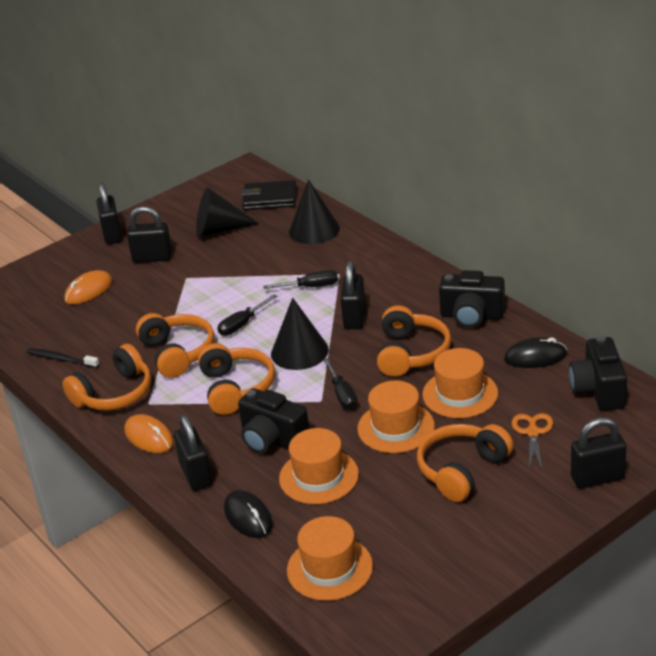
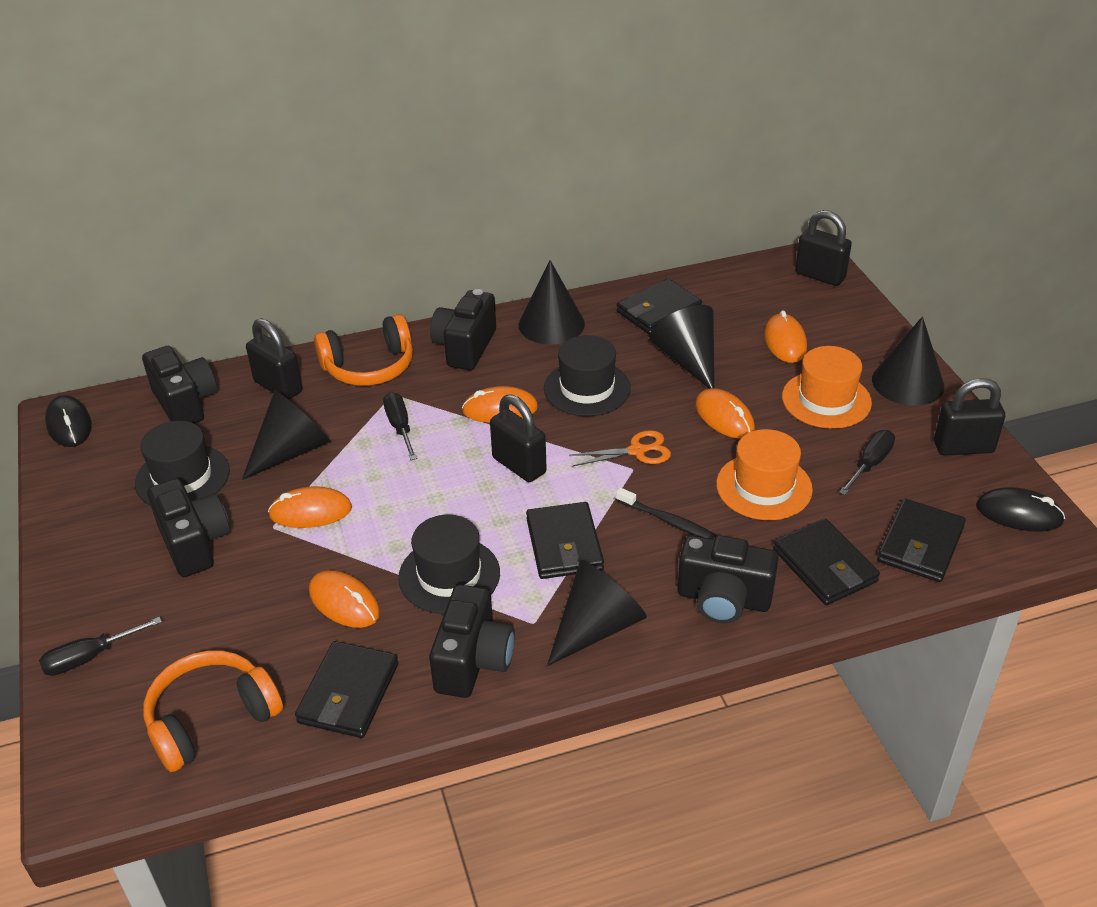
black camera: [238,388,309,453] [439,270,505,328] [569,336,627,411] = 3 -> [142,346,217,424] [147,479,230,577] [429,585,515,698] [430,289,496,370] [677,535,779,624] = 5
black cone: [196,187,259,238] [271,298,329,370] [289,179,340,244] = 3 -> [242,391,330,480] [519,260,585,344] [547,560,647,666] [650,305,714,389] [872,316,944,406] = 5
black hat: none = 0 -> [135,421,230,505] [398,514,500,614] [544,335,631,416] = 3
black padlock: [96,182,122,244] [127,206,172,263] [174,414,213,491] [340,261,366,329] [571,417,626,488] = 5 -> [246,318,303,400] [490,394,547,482] [795,210,852,286] [934,378,1005,456] = 4
black wallet: [241,180,297,210] = 1 -> [295,641,398,738] [526,502,604,579] [617,278,702,335] [773,518,880,605] [877,499,966,582] = 5
orange hat: [279,428,359,504] [287,516,373,601] [358,381,435,453] [422,348,498,418] = 4 -> [716,429,813,520] [782,346,872,429] = 2
orange headphones: [62,344,151,410] [136,313,214,378] [198,343,275,415] [377,305,451,377] [417,424,513,502] = 5 -> [143,651,283,772] [314,314,413,386] = 2
orange mouse: [64,270,112,304] [125,414,174,453] = 2 -> [268,486,352,528] [309,570,380,628] [462,386,538,423] [695,388,755,439] [764,310,807,363] = 5

